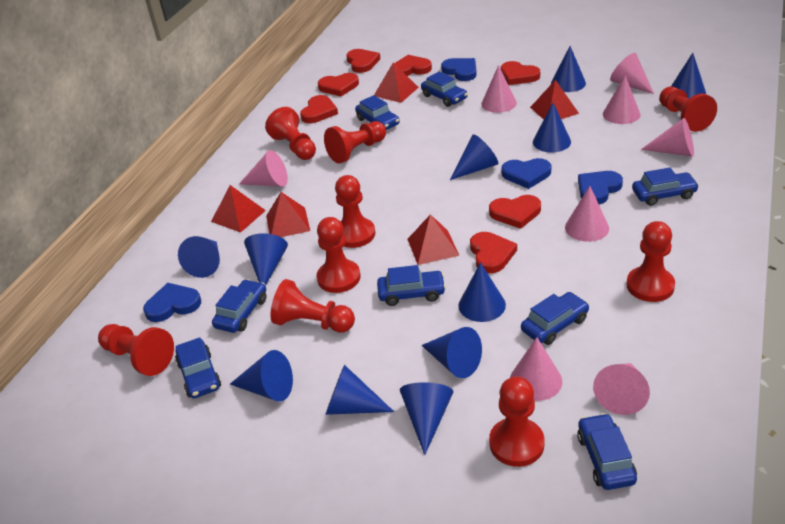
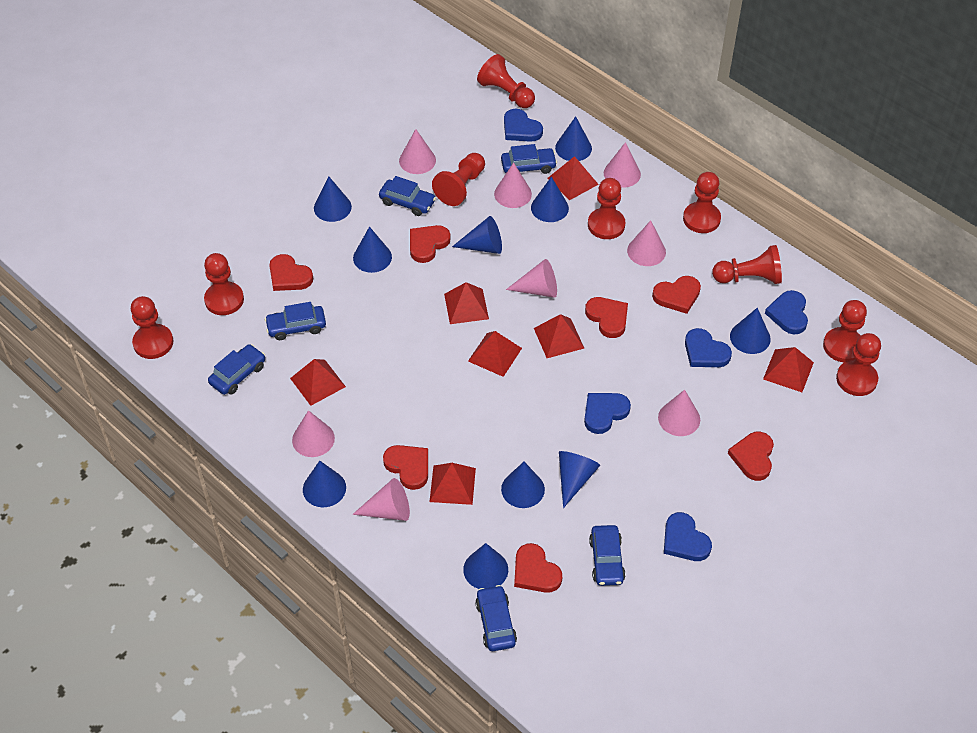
blue car: [175,337,221,398] [212,279,267,333] [355,95,400,130] [377,265,446,306] [421,72,468,107] [521,292,589,345] [577,413,637,490] [632,168,699,206] = 8 -> [208,344,265,395] [265,302,326,340] [379,176,436,216] [475,585,517,651] [501,144,557,174] [589,525,625,586] = 6
blue cone: [178,236,220,278] [230,350,293,401] [244,233,288,286] [325,365,394,415] [400,382,453,455] [421,327,482,378] [450,134,498,180] [458,263,506,322] [533,103,571,153] [551,46,586,92] [671,53,706,99] = 11 -> [303,461,346,507] [314,176,352,222] [353,227,392,273] [452,216,502,254] [463,543,508,589] [501,462,545,508] [531,177,569,222] [555,116,592,161] [559,451,600,508] [730,308,771,354] = 10
blue heart: [143,283,201,322] [441,58,477,81] [501,158,552,189] [578,171,623,204] = 4 -> [504,109,543,142] [584,393,631,434] [664,512,712,561] [685,328,732,367] [765,290,808,334] = 5
red pyramid: [211,185,266,233] [266,192,310,237] [374,63,419,103] [407,214,460,265] [530,80,579,120] = 5 -> [290,359,346,406] [430,463,476,505] [444,282,489,324] [468,331,522,377] [534,314,584,358] [547,156,599,200] [763,347,814,392] = 7

